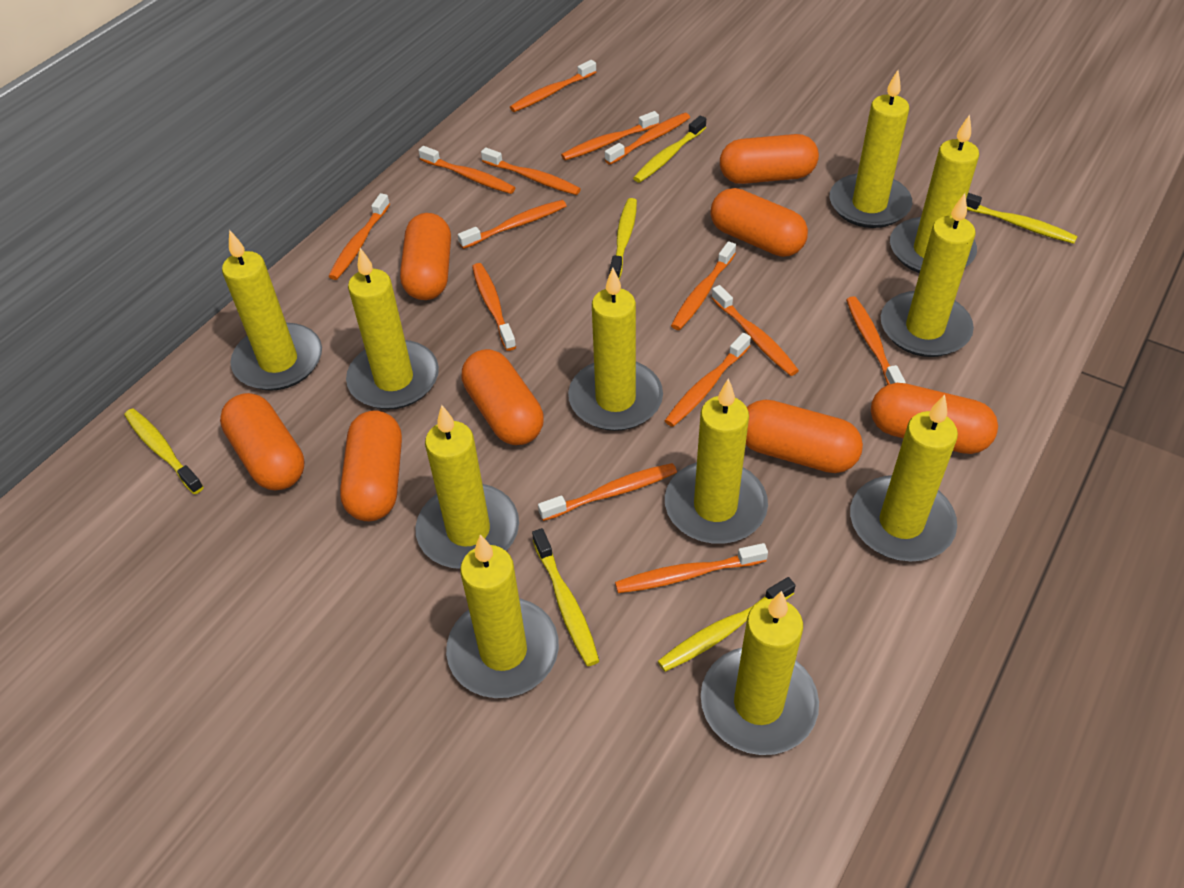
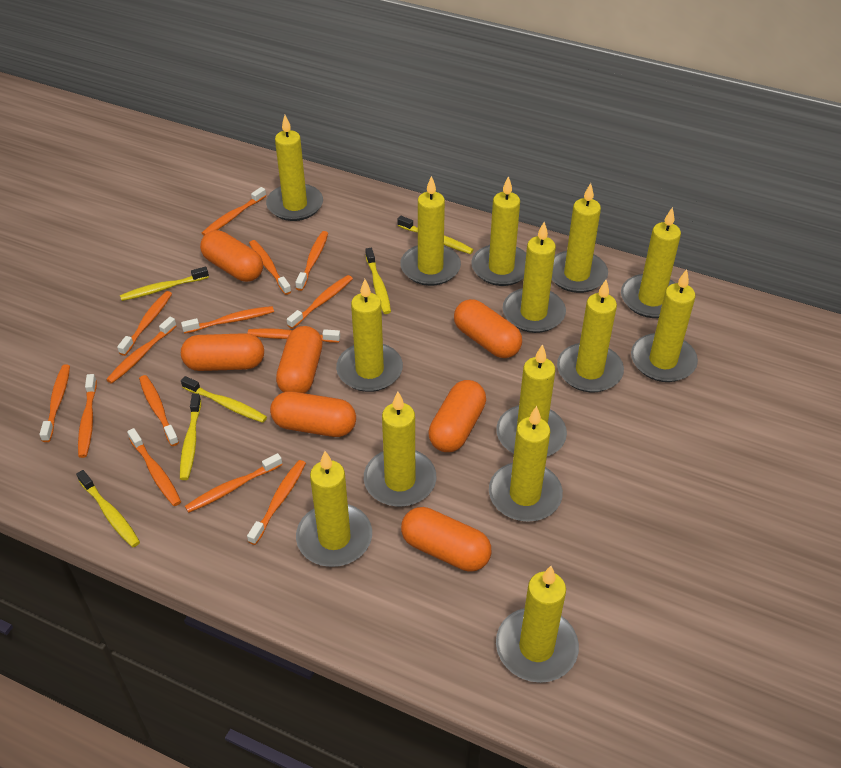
orange capsule: [220,393,304,490] [340,410,402,521] [400,213,451,300] [462,349,544,445] [710,188,808,257] [720,134,819,184] [746,400,863,473] [871,383,998,454] = 8 -> [181,333,264,371] [200,230,263,282] [270,392,356,437] [276,326,323,393] [401,507,491,572] [428,380,486,452] [454,299,522,358] = 7
yellow candle: [222,230,322,391] [346,248,439,410] [416,405,519,569] [446,535,559,698] [568,268,663,431] [665,378,768,544] [701,591,819,755] [830,70,912,228] [850,395,958,561] [881,193,975,357] [890,115,979,273] = 11 -> [266,115,323,221] [296,451,372,567] [336,279,403,392] [364,392,436,507] [400,176,461,286] [471,176,526,286] [489,406,563,522] [496,344,567,456] [496,566,579,683] [503,222,566,333] [552,183,608,293] [557,280,624,392] [621,207,681,318] [631,269,698,382] = 14

